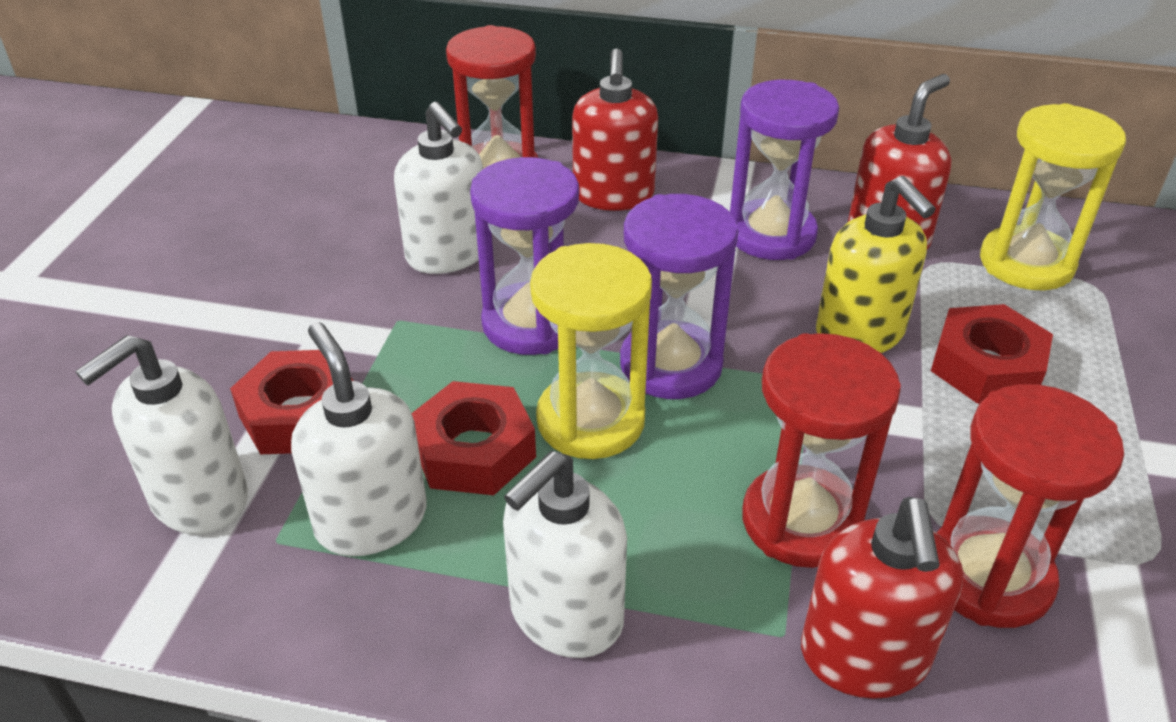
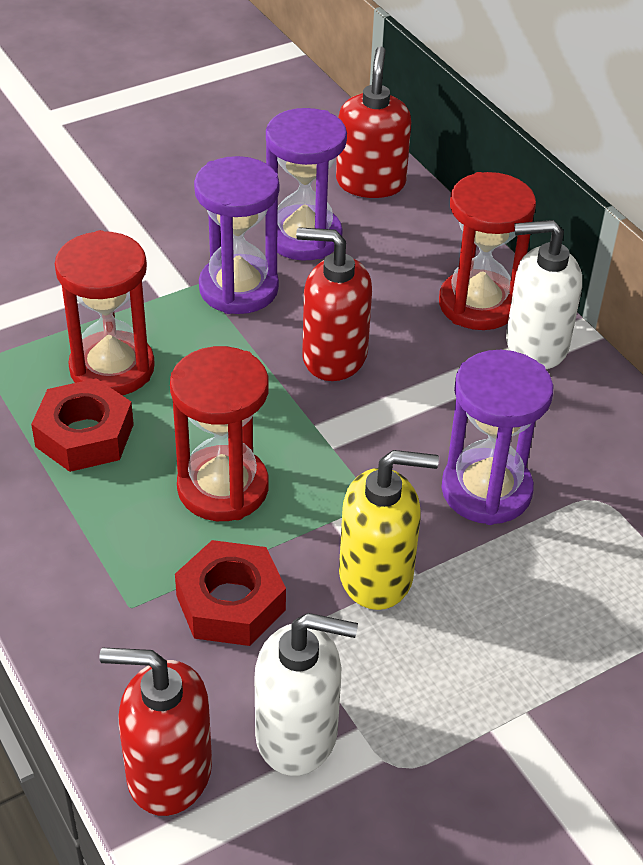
red nut: [230,350,353,454] [411,381,536,495] [931,304,1053,404] = 3 -> [31,378,134,472] [175,540,286,646] = 2
white soap dispenser: [75,335,248,534] [291,322,427,556] [394,102,483,274] [503,451,627,658] = 4 -> [255,613,358,776] [506,220,582,369] = 2
yellow hourglass: [530,243,652,459] [980,103,1126,290] = 2 -> none = 0

